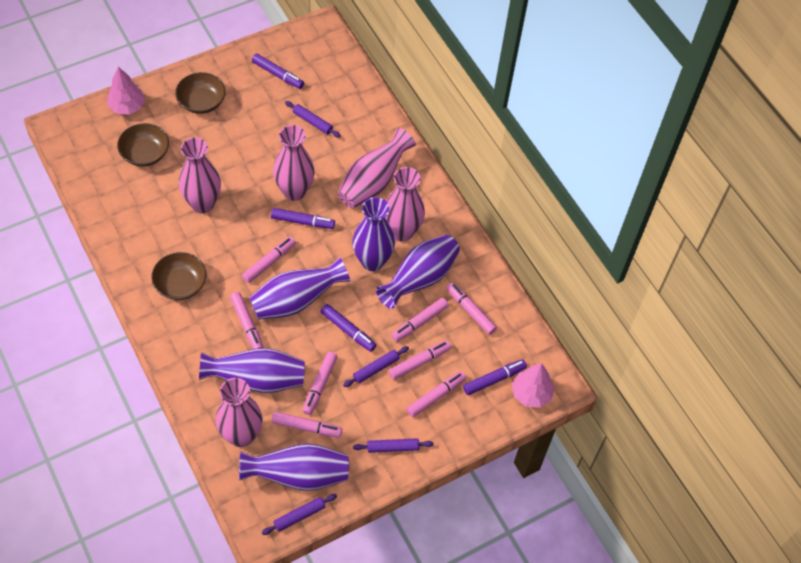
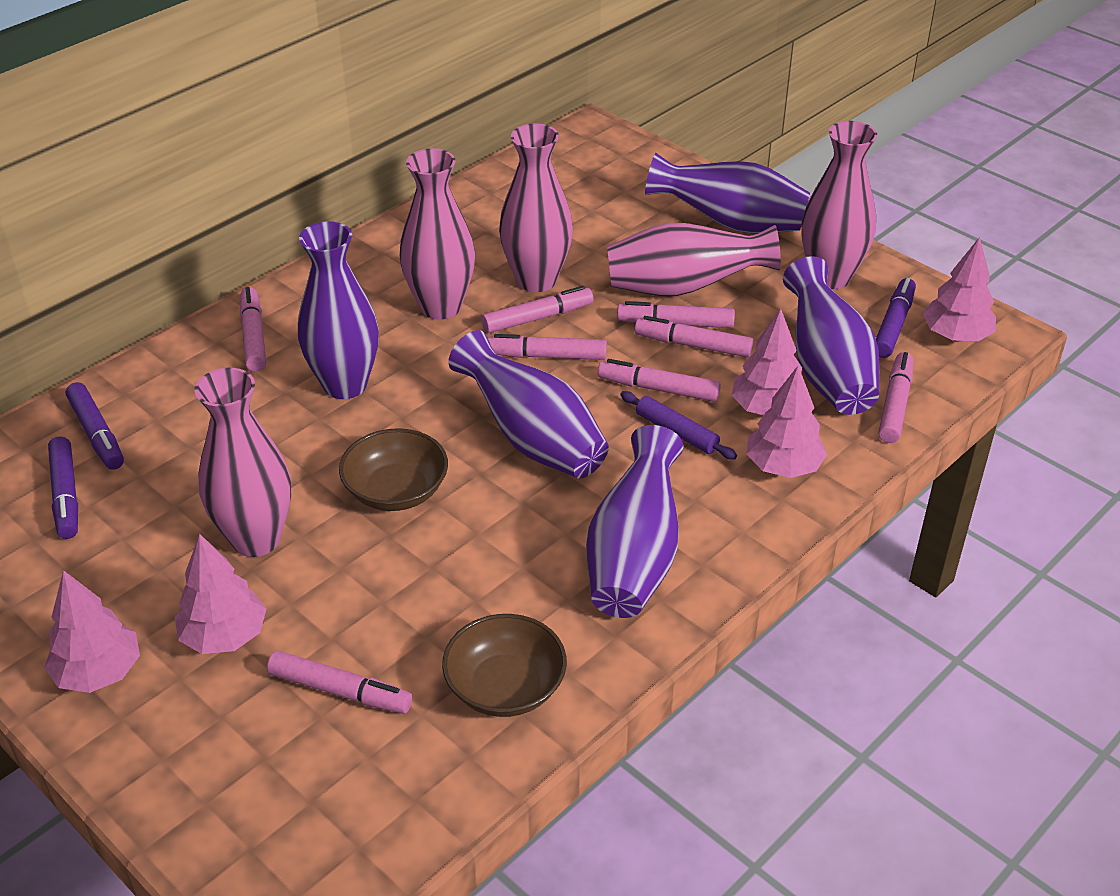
brown bowl: [117,123,169,166] [151,252,206,300] [175,72,226,114] = 3 -> [339,428,448,511] [442,614,567,717] = 2
pink tree: [107,67,145,115] [512,363,554,408] = 2 -> [44,570,140,693] [175,534,267,654] [732,309,802,416] [746,366,827,478] [923,237,996,341] = 5
purple marker: [252,53,304,89] [271,208,335,229] [320,304,376,352] [463,359,527,395] = 4 -> [48,437,78,539] [66,382,124,470] [876,278,916,358] = 3
purple rolling pin: [262,494,337,535] [285,101,341,138] [343,346,409,387] [353,438,433,453] = 4 -> [620,391,737,460] = 1

